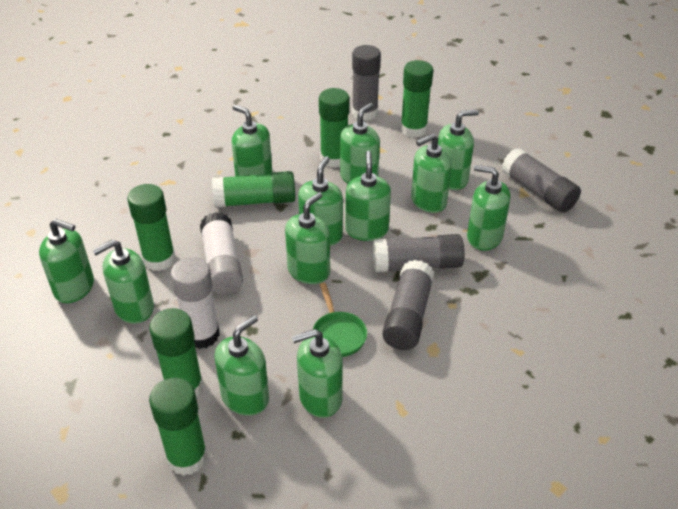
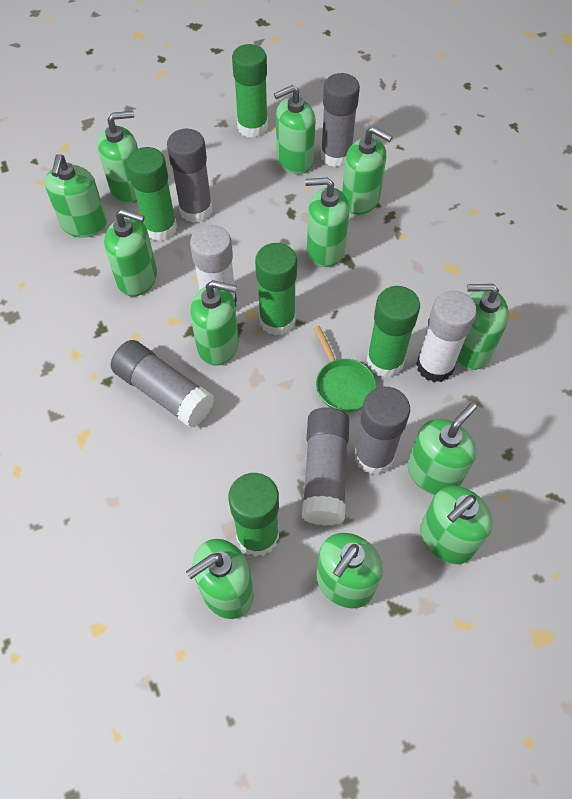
green glue stick: [127,184,176,271] [149,308,203,397] [149,378,207,476] [212,171,296,208] [319,88,349,168] [401,60,433,138] = 6 -> [127,147,177,241] [228,473,279,557] [232,44,268,138] [255,243,297,336] [367,286,420,378] = 5
grey glue stick: [352,45,381,121] [373,234,465,272] [382,260,434,350] [502,148,581,213] = 4 -> [111,340,214,428] [167,129,212,223] [302,407,349,526] [321,73,360,167] [354,387,410,475] = 5

